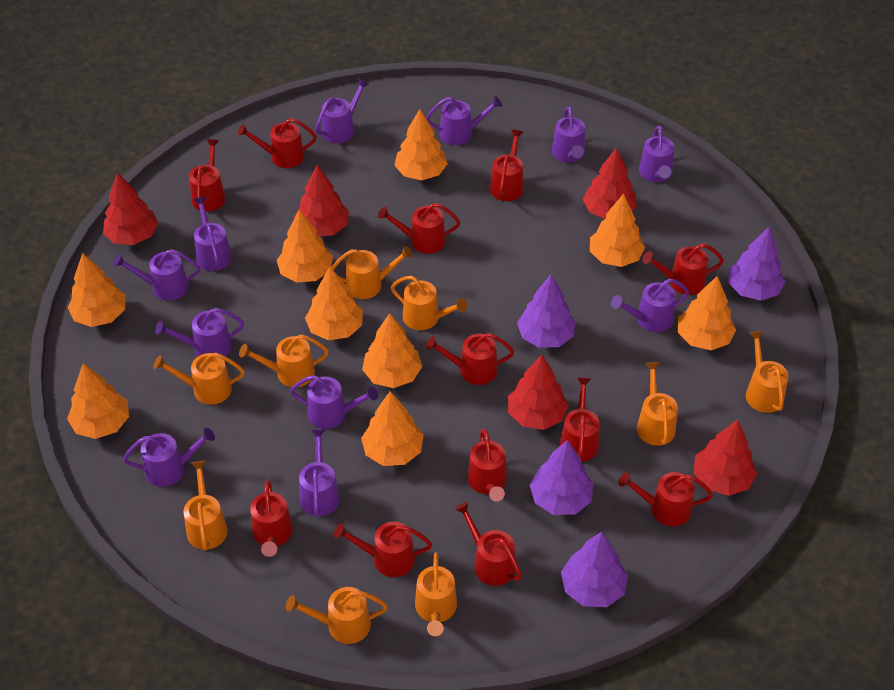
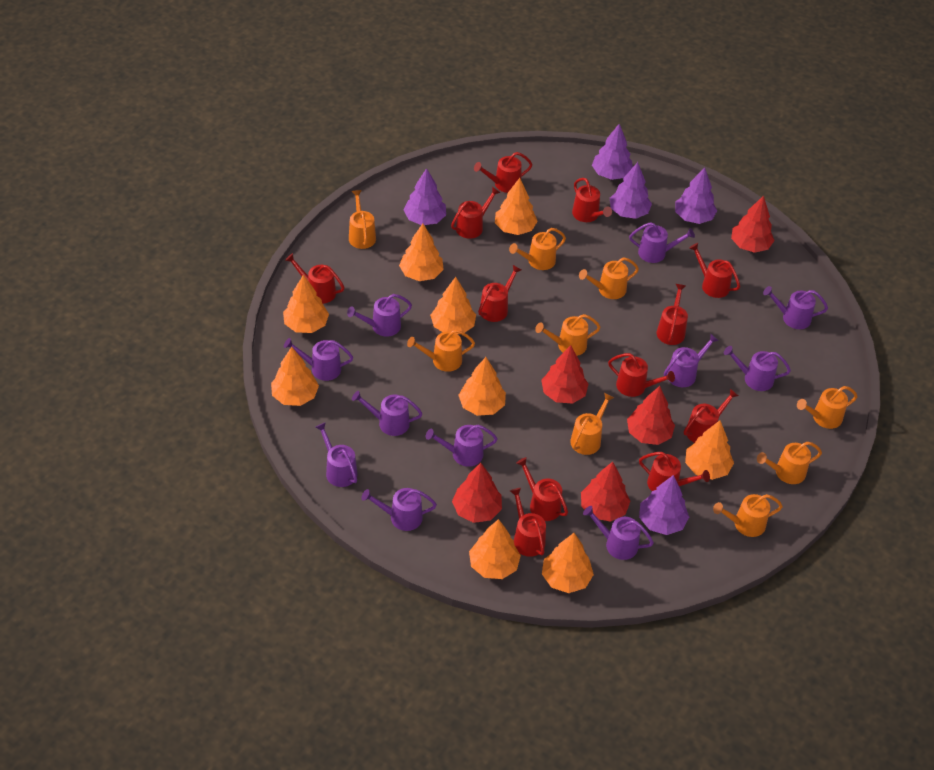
purple tree: [517,275,575,348] [530,440,593,515] [561,532,628,607] [728,227,785,301] = 4 -> [404,168,446,225] [592,124,633,180] [610,162,652,219] [639,475,689,535] [675,167,717,224] = 5

